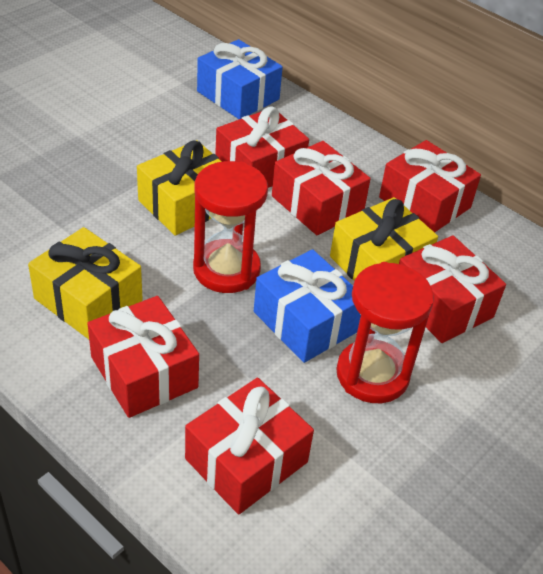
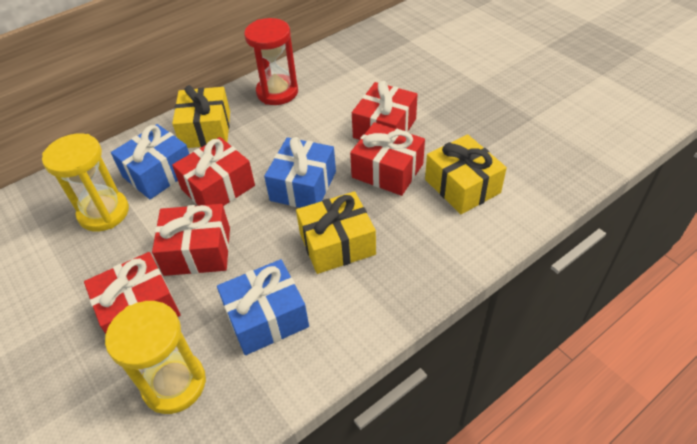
blue gift: [197,39,283,119] [254,249,361,363] = 2 -> [111,124,189,199] [217,259,309,355] [264,137,336,208] = 3
red gift: [87,296,199,418] [185,377,314,515] [215,106,309,188] [272,141,371,235] [379,140,481,232] [399,235,506,343] = 6 -> [84,252,181,334] [152,204,230,276] [172,137,255,206] [350,122,425,196] [352,81,417,140] = 5
red hourglass: [193,161,268,293] [336,262,434,403] = 2 -> [244,18,298,105] = 1
yellow hourglass: none = 0 -> [42,133,129,232] [105,301,206,414] = 2

